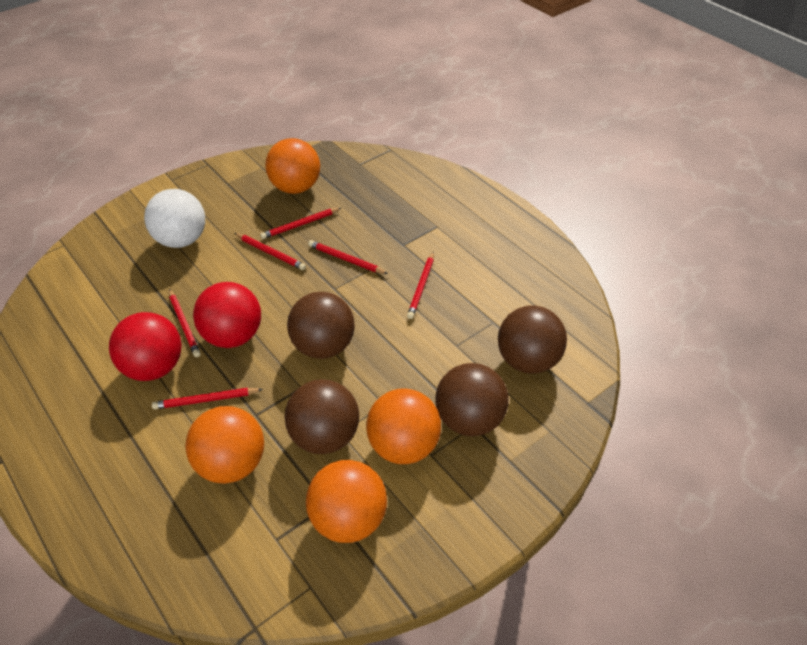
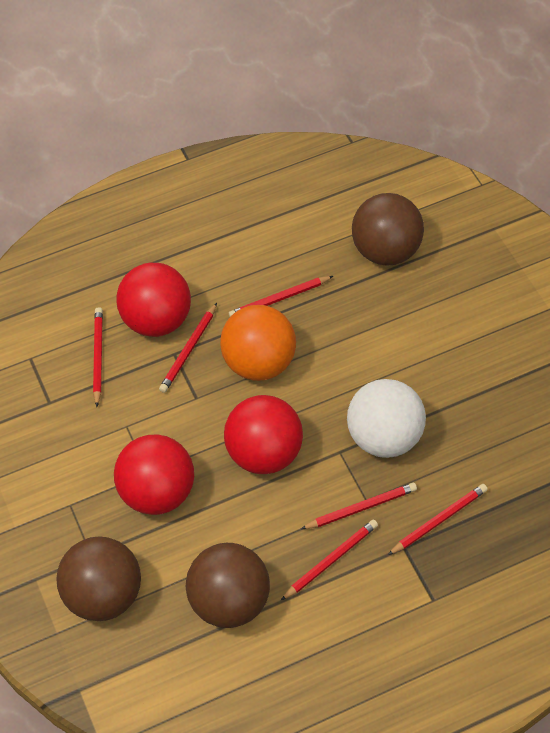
brown ball: [285,379,359,454] [287,292,355,359] [435,363,509,436] [498,305,567,374] = 4 -> [56,536,141,621] [186,543,270,628] [352,193,424,266] = 3
orange ball: [185,406,264,484] [265,138,320,194] [306,460,387,543] [366,388,441,464] = 4 -> [220,305,296,381] = 1
red ball: [109,312,182,381] [193,282,261,348] = 2 -> [114,434,194,515] [116,263,191,337] [224,395,303,474] = 3

